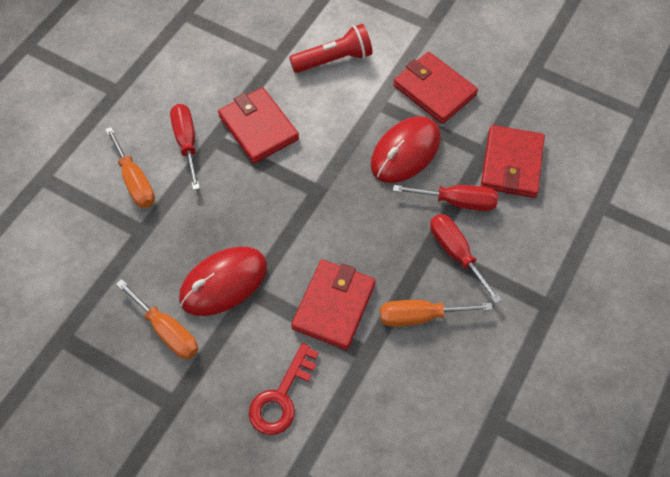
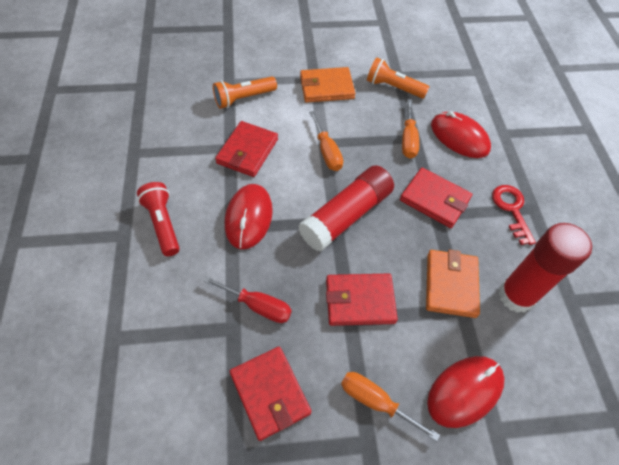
orange flashlight: none = 0 -> [213,76,277,109] [367,58,429,99] = 2
orange wallet: none = 0 -> [300,67,355,103] [426,249,480,318] = 2
red glue stick: none = 0 -> [298,165,394,252] [498,223,592,313] = 2
red mouse: [179,246,267,316] [371,116,441,183] = 2 -> [225,184,273,249] [427,356,505,428] [431,111,491,158] = 3
red screwdriver: [170,104,200,190] [393,185,498,211] [430,214,502,304] = 3 -> [203,276,292,323] = 1

